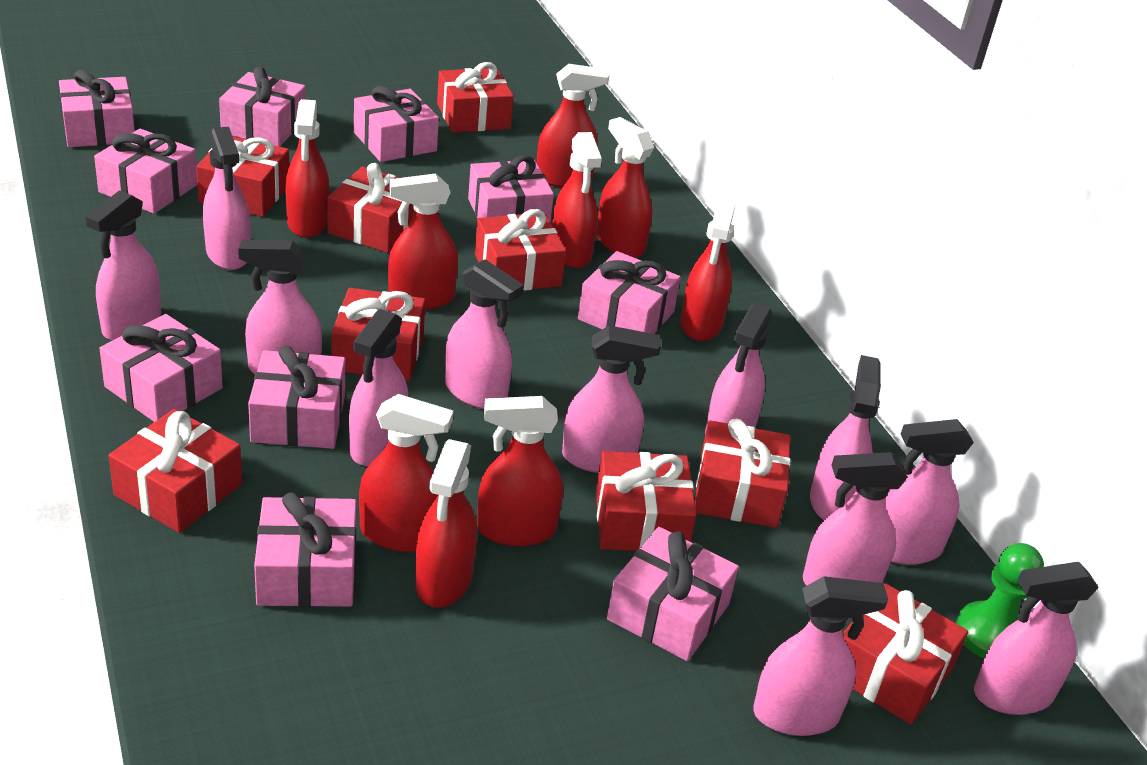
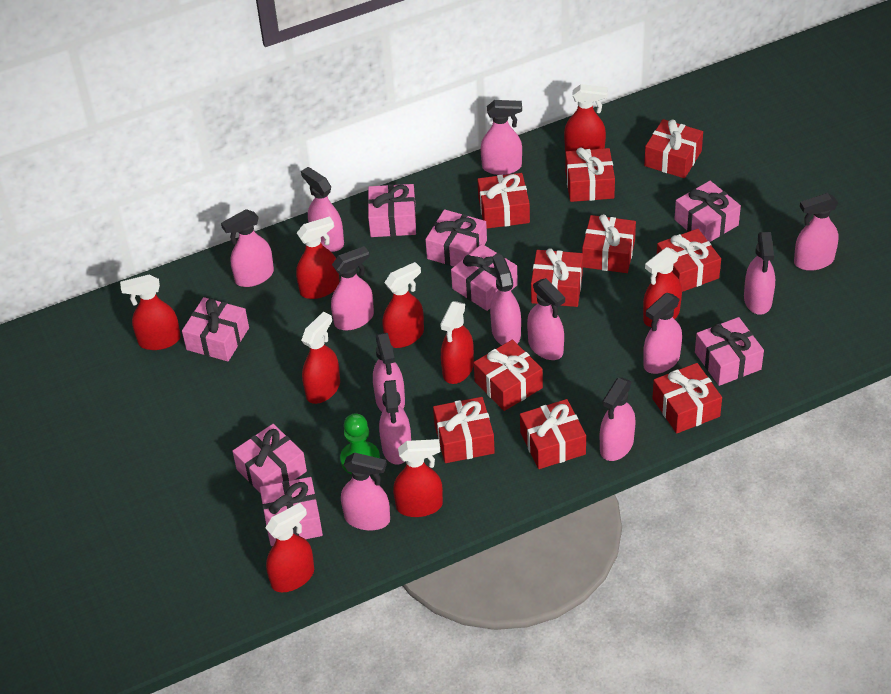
pink gift: [59,70,135,147] [94,129,197,214] [99,314,223,422] [219,66,306,147] [248,346,345,449] [254,492,357,607] [354,86,439,162] [468,155,554,222] [578,251,681,334] [607,527,739,661] = 10 -> [182,297,249,361] [232,424,307,492] [260,477,323,546] [368,184,416,237] [425,209,487,267] [451,244,518,311] [674,181,741,242] [695,317,764,386] = 8
pink spray bottle: [86,190,161,340] [203,127,250,270] [238,240,322,374] [349,309,408,466] [445,259,524,409] [562,325,661,473] [705,303,772,434] [753,576,888,736] [803,452,908,585] [810,355,881,520] [885,419,974,565] [974,562,1099,715] = 12 -> [221,209,274,287] [301,167,344,252] [331,246,374,330] [341,453,390,530] [373,333,405,412] [379,380,411,464] [481,100,522,175] [490,255,521,345] [527,278,565,360] [600,378,636,461] [643,293,682,374] [744,232,775,315] [794,193,839,271] = 13
red gift: [108,409,242,533] [196,137,289,217] [327,163,414,253] [331,288,425,381] [437,62,514,133] [475,209,566,291] [596,451,697,551] [695,419,791,528] [842,583,968,725] = 9 -> [433,397,495,463] [474,340,543,411] [477,173,530,229] [520,399,586,469] [531,248,583,307] [565,148,615,202] [582,214,636,273] [644,119,703,178] [652,363,722,433] [657,229,721,292] = 10

